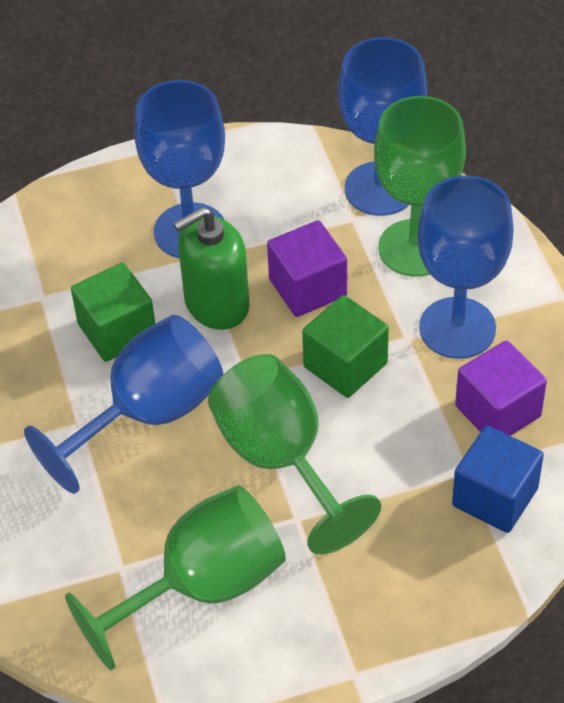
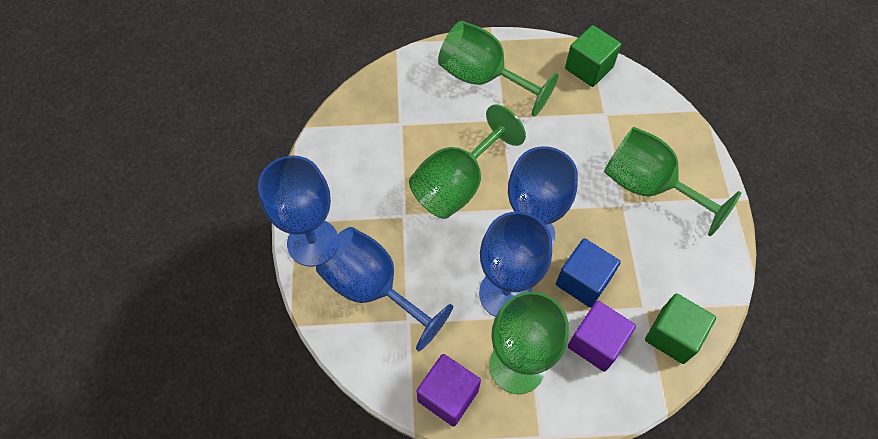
green goblet: [65,486,286,670] [208,354,381,555] [374,96,466,277] = 3 -> [409,104,526,219] [438,21,559,117] [489,291,569,394] [604,127,741,236] = 4
green soap dispenser: [173,207,250,330] = 1 -> none = 0

